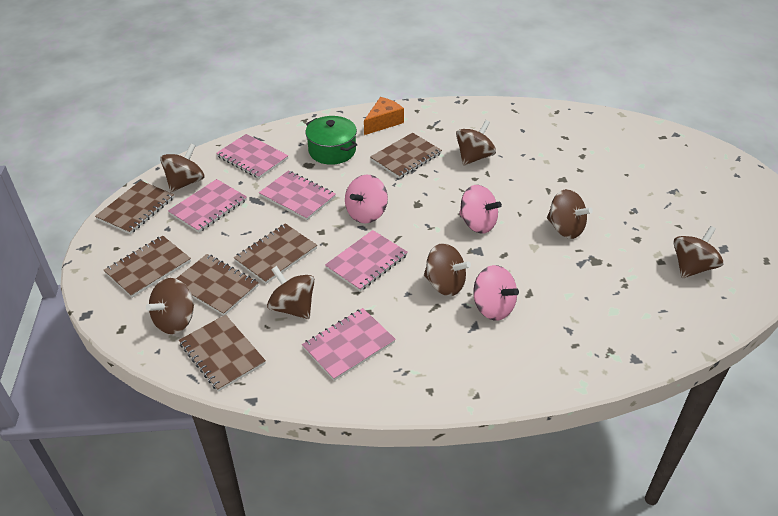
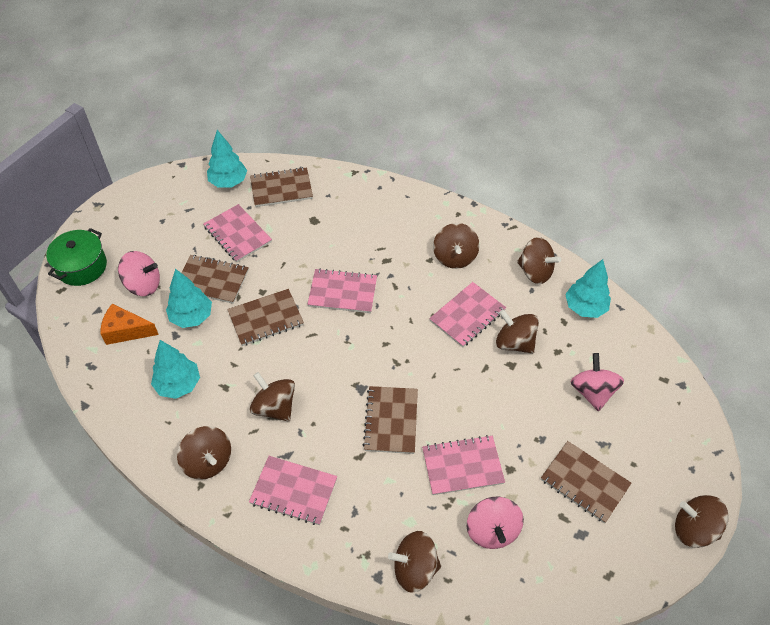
brown notebook: [95,180,174,234] [104,235,191,298] [176,254,259,316] [179,315,266,392] [234,223,317,284] [370,133,442,179] = 6 -> [181,255,249,304] [227,289,304,346] [250,167,313,207] [363,386,418,454] [541,441,631,523] = 5
turquoise tree: none = 0 -> [151,340,200,399] [166,269,212,328] [207,130,247,187] [565,259,611,318] = 4

